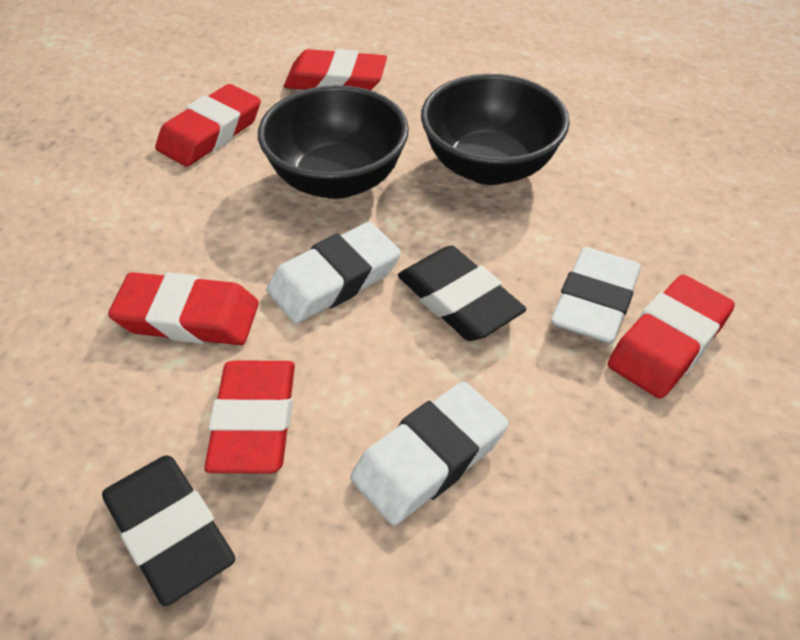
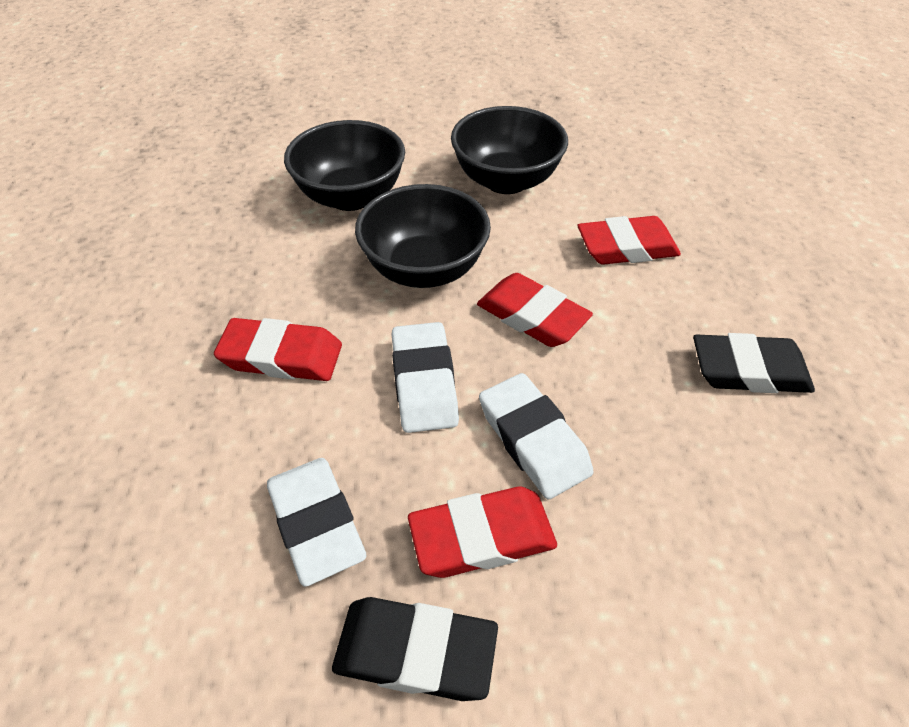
black bowl: [258,85,409,199] [421,74,570,185] = 2 -> [284,120,405,211] [355,184,491,288] [451,106,568,194] = 3
red eraser: [108,272,259,345] [155,84,261,167] [204,360,295,474] [284,49,387,90] [608,275,735,399] = 5 -> [214,318,342,381] [408,487,557,578] [477,273,593,347] [577,216,681,265] = 4

